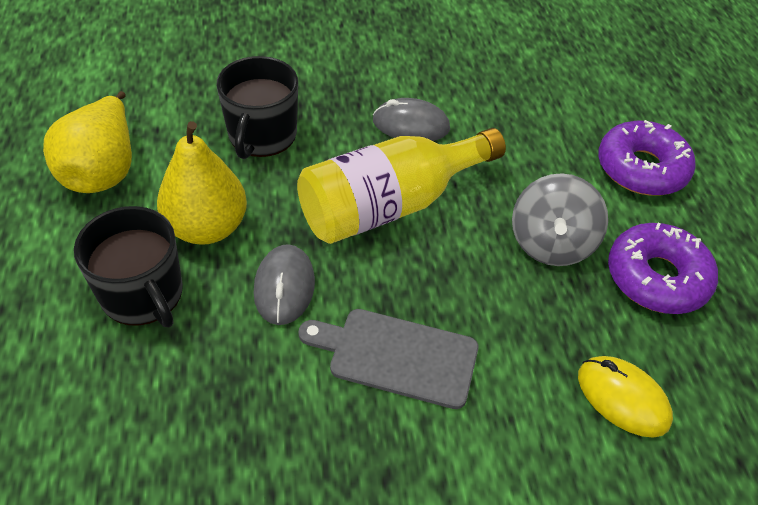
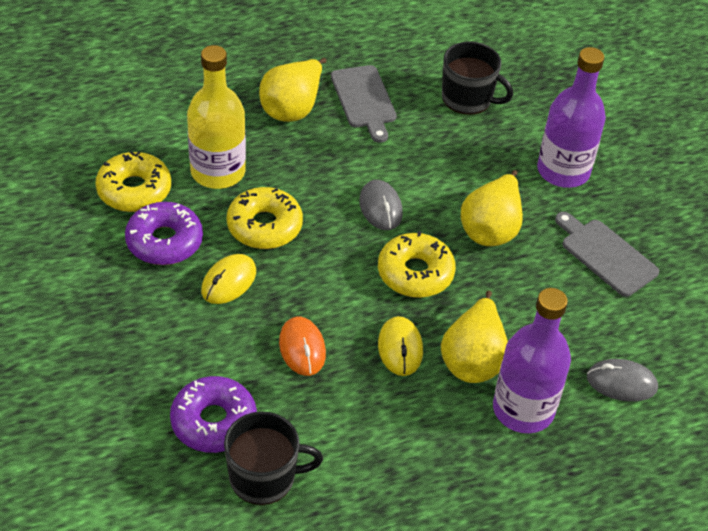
grey cutting board: [298,309,478,409] = 1 -> [331,65,397,143] [555,212,659,297] = 2
grey spinning top: [512,173,608,266] = 1 -> none = 0
orange mouse: none = 0 -> [279,317,326,376] = 1
purple bottle: none = 0 -> [493,288,571,433] [537,47,606,188] = 2
yellow donut: none = 0 -> [95,151,171,212] [227,187,303,249] [378,231,456,298] = 3
yellow mouse: [578,356,673,438] = 1 -> [201,254,256,304] [378,316,423,376] = 2
yellow pear: [43,91,132,193] [157,121,247,245] = 2 -> [259,58,326,122] [441,290,508,383] [461,170,523,246] = 3

